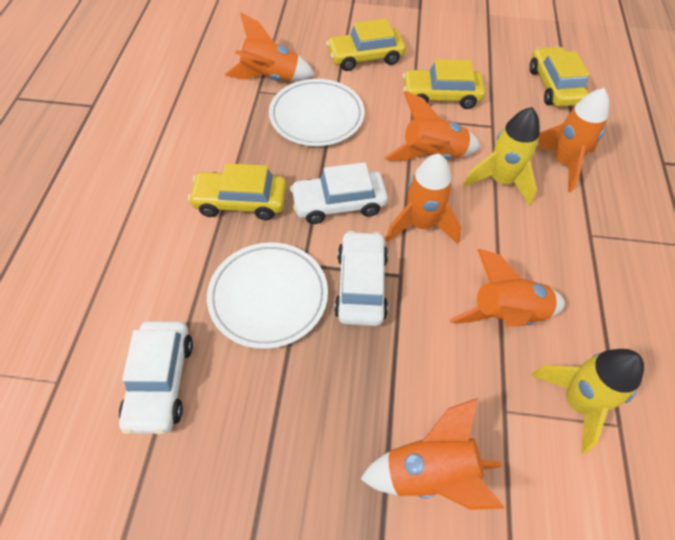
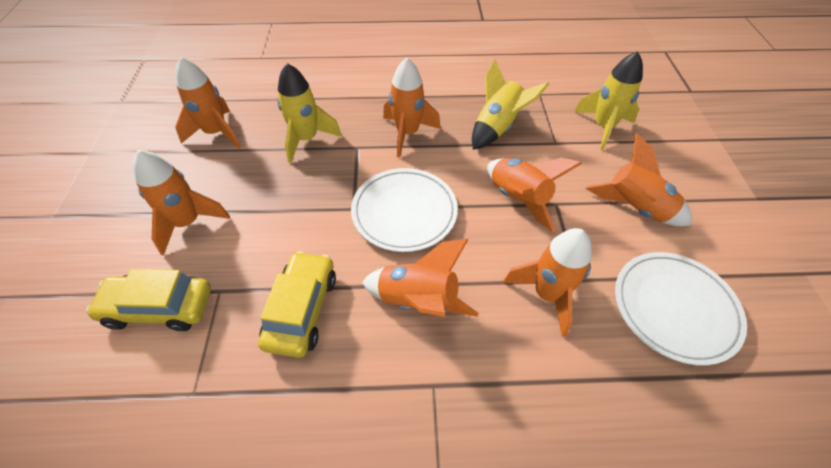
orange rocket: [225,13,315,81] [360,398,505,510] [384,91,481,161] [385,154,461,244] [449,249,565,327] [537,88,609,192] = 6 -> [133,150,230,255] [175,56,241,149] [362,239,479,317] [383,58,441,158] [487,158,582,232] [503,228,592,337] [585,133,692,226] = 7
white car: [119,321,193,434] [290,162,388,224] [334,231,388,326] = 3 -> none = 0
yellow car: [188,163,287,220] [326,18,406,71] [403,59,485,109] [529,46,590,107] = 4 -> [86,269,211,331] [258,251,336,358] = 2
yellow rocket: [463,107,540,206] [532,349,644,454] = 2 -> [277,63,342,163] [472,59,549,150] [574,51,643,150] = 3

